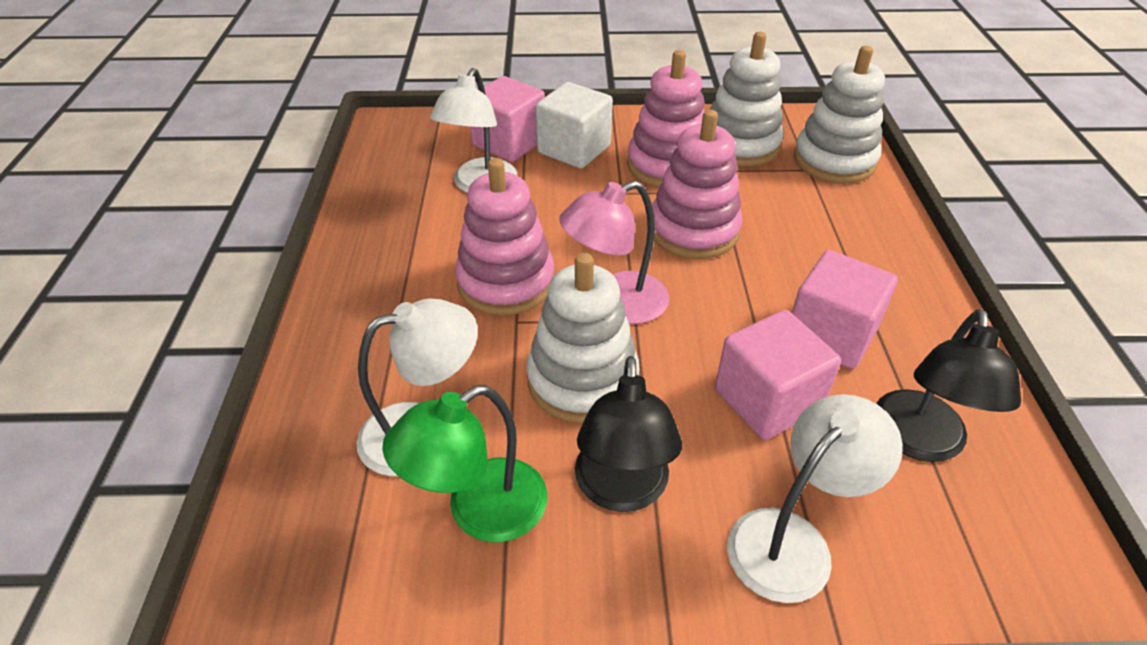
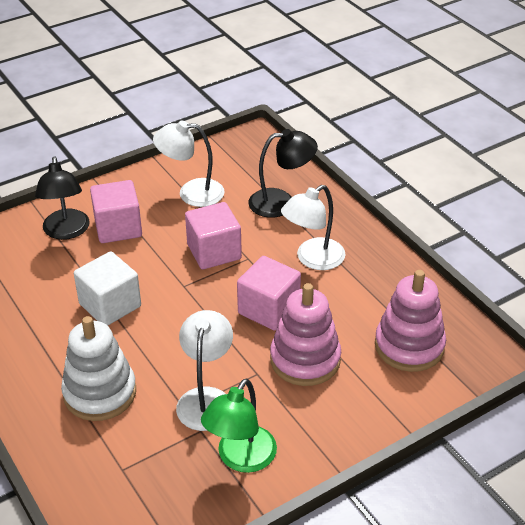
pink lamp: [559,181,669,324] = 1 -> none = 0
pink stacking toy: [455,158,555,316] [627,50,705,188] [652,110,743,259] = 3 -> [270,283,341,386] [375,270,446,372] = 2
white stacking toy: [526,253,640,423] [710,32,784,167] [794,46,885,183] = 3 -> [61,316,136,421] = 1

